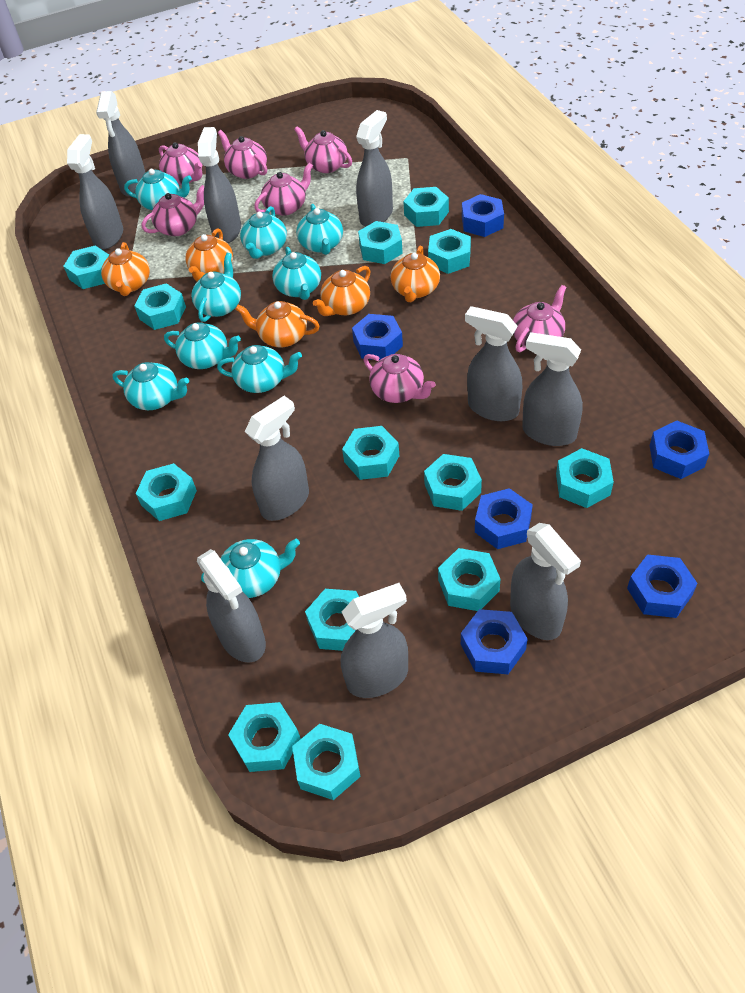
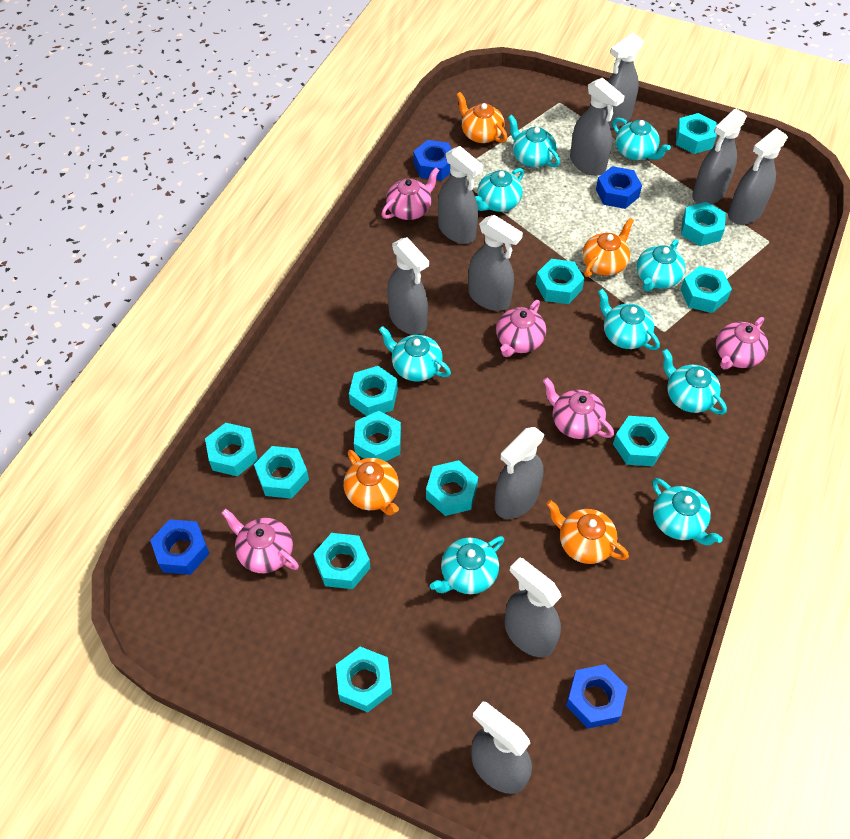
blue nut: [352,314,403,360] [461,609,528,674] [462,194,504,237] [475,488,533,549] [627,554,698,618] [650,421,709,479] = 6 -> [150,519,210,575] [413,140,452,181] [566,664,628,729] [596,166,642,209] = 4
orange teapot: [101,242,150,296] [185,228,233,282] [235,301,320,347] [313,266,371,316] [391,246,440,302] = 5 -> [344,450,399,515] [456,92,507,143] [546,500,629,564] [582,218,634,277] = 4
pink teapot: [142,185,204,236] [159,142,202,185] [218,130,267,179] [254,163,313,216] [294,126,352,173] [363,354,436,403] [513,285,566,352] = 7 -> [221,508,299,573] [382,167,439,220] [496,300,546,357] [543,378,614,439] [716,317,768,369] = 5
turquoise nut: [64,246,109,289] [134,283,186,330] [136,463,197,521] [228,702,301,772] [292,724,361,800] [305,589,359,651] [342,426,399,480] [358,221,403,264] [403,187,449,227] [424,454,482,511] [428,229,471,274] [438,548,500,611] [556,448,614,508] = 13 -> [205,423,258,476] [254,446,309,499] [313,533,371,589] [336,646,392,712] [349,366,398,416] [354,411,401,461] [426,460,478,516] [536,259,585,304] [613,416,669,466] [676,113,717,154] [680,266,732,313] [681,202,726,246] = 12

